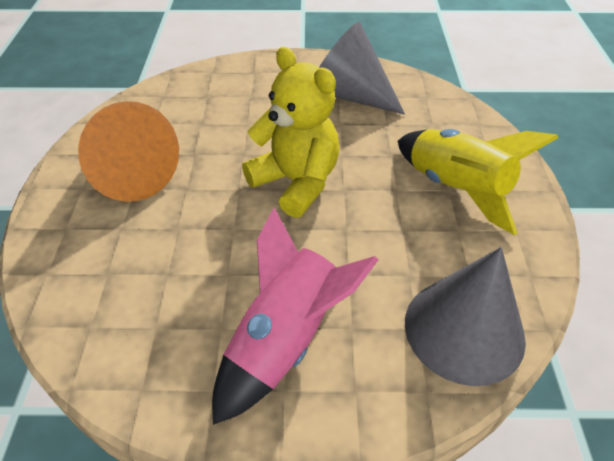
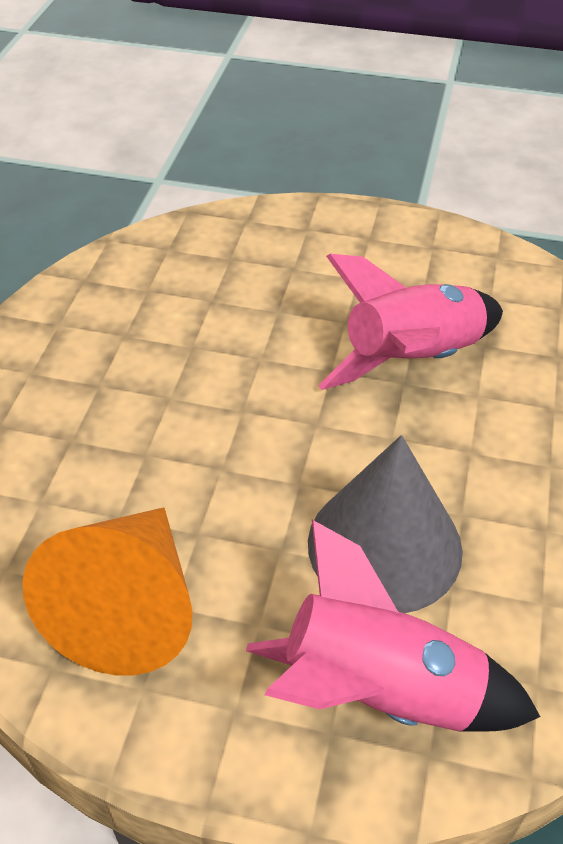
grey cone: [319,21,405,115] [405,247,526,386] = 2 -> [308,435,463,613] = 1
pink rocket: [212,208,378,425] = 1 -> [246,520,540,732] [318,254,503,390] = 2
yellow rocket: [398,129,558,235] = 1 -> none = 0
yellow teddy bear: [242,47,340,218] = 1 -> none = 0

